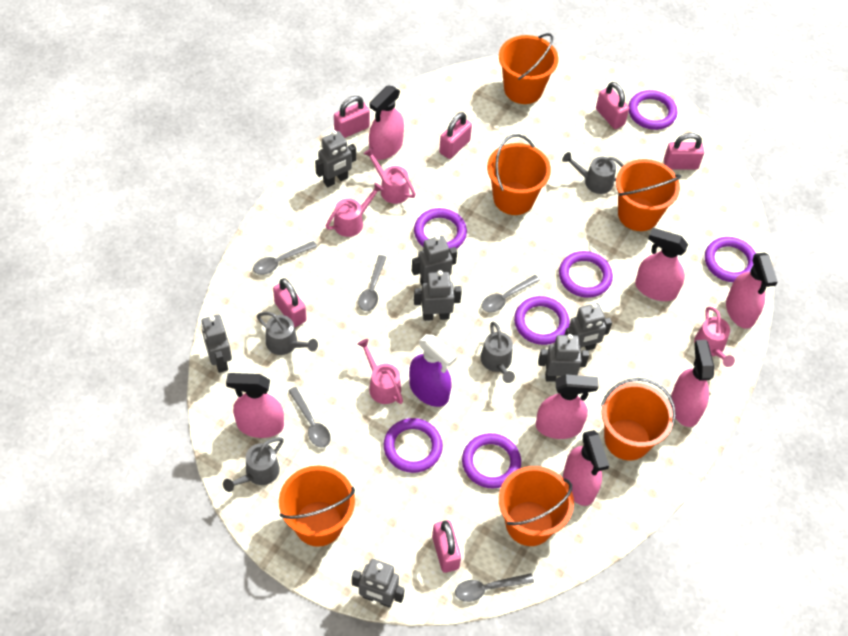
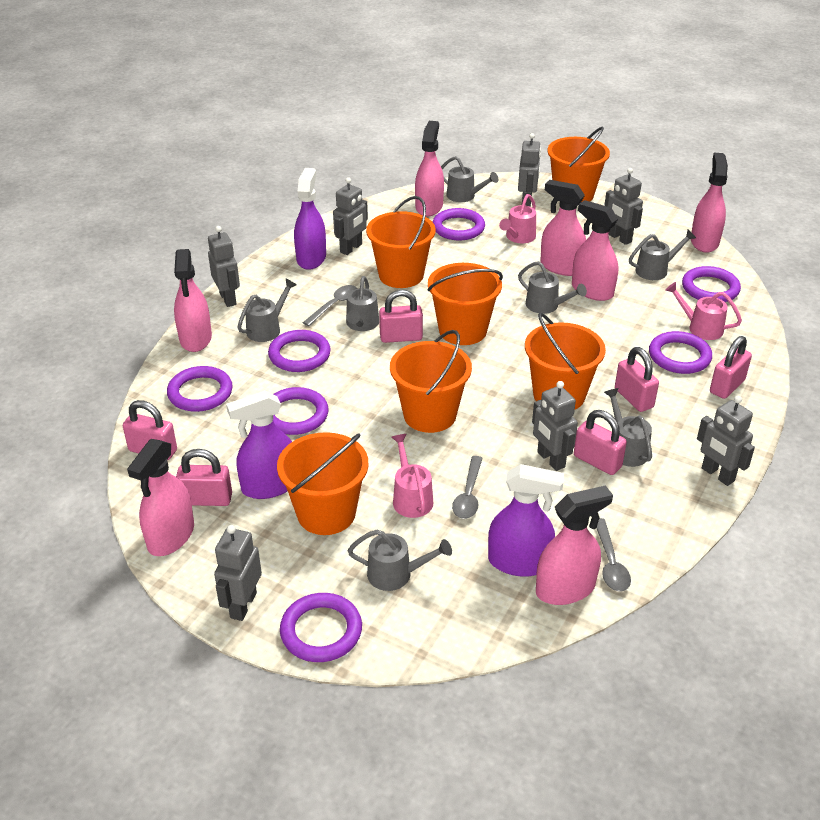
grey spoon: [253,241,317,275] [288,387,331,448] [358,255,387,311] [455,573,534,602] [482,275,540,312] = 5 -> [303,285,357,326] [452,456,483,519] [596,518,631,592] = 3
grey watering can: [223,437,284,492] [257,312,318,355] [480,321,515,383] [562,152,624,194] = 4 -> [237,279,297,342] [346,276,379,331] [348,530,452,591] [441,156,498,202] [518,261,587,314] [604,388,652,467] [629,230,696,280] = 7
pink watering can: [326,182,384,237] [357,339,403,404] [363,148,416,204] [694,307,735,367] = 4 -> [392,434,433,518] [499,194,536,243] [665,282,742,340] = 3
purple spray bottle: [409,334,457,407] = 1 -> [226,390,292,499] [294,168,326,270] [488,464,564,577] = 3

